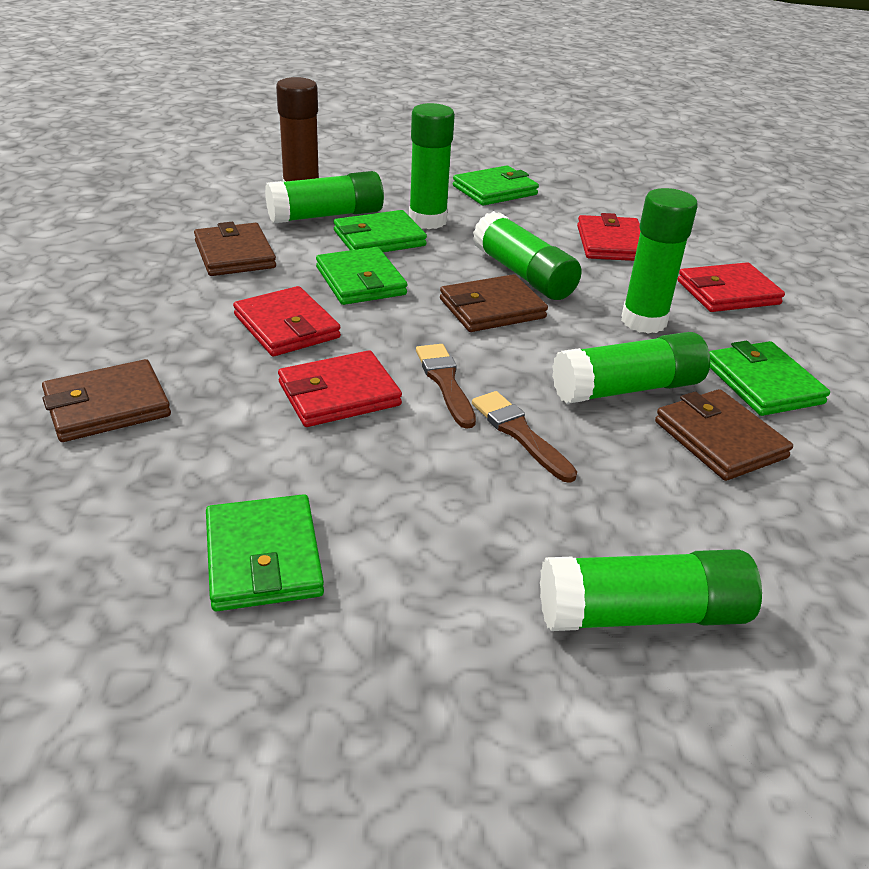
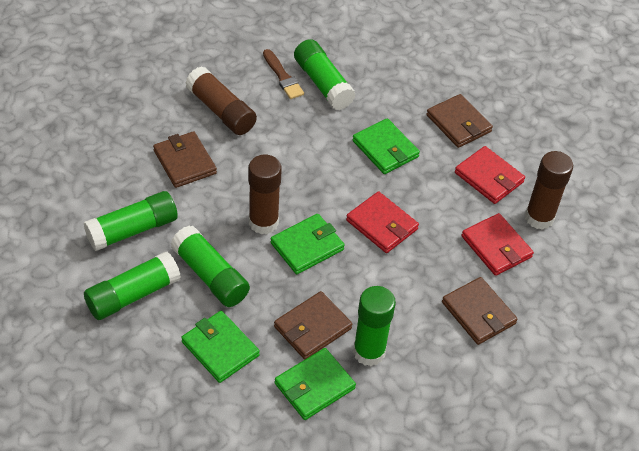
brown brush: [416,344,476,429] [472,391,577,483] = 2 -> [263,49,304,99] = 1
brown glue stick: [276,77,319,182] = 1 -> [185,66,257,135] [248,155,282,235] [525,151,573,230] = 3
green glue stick: [265,171,384,223] [409,103,455,229] [473,211,582,300] [540,549,762,631] [552,332,710,404] [621,188,698,334] = 6 -> [83,191,178,251] [84,251,181,320] [171,226,250,307] [294,39,356,110] [353,286,396,366] = 5
green wallet: [206,494,324,611] [316,247,407,305] [334,210,427,252] [453,165,539,206] [709,341,830,416] = 5 -> [181,311,260,383] [270,214,345,274] [275,348,356,420] [352,118,420,174] = 4
red wallet: [233,286,341,356] [278,350,402,427] [577,213,640,261] [677,262,785,312] = 4 -> [346,191,419,253] [455,146,525,204] [461,213,534,276] = 3

